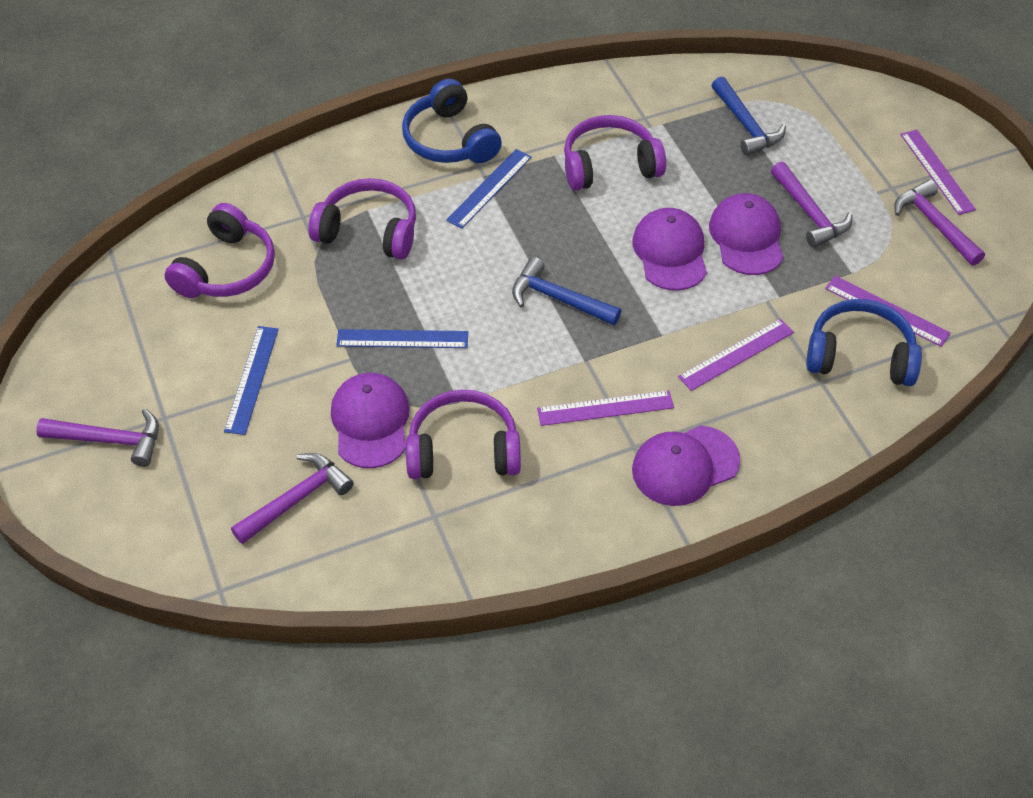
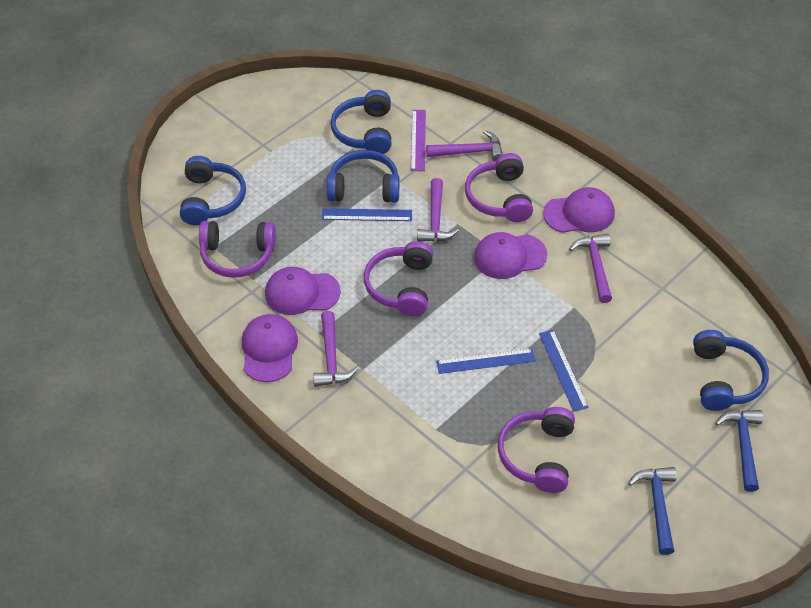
blue headphones: [402,79,502,163] [806,299,922,386] = 2 -> [180,156,246,225] [327,150,399,203] [330,90,392,154] [693,330,769,411] = 4
purple ruler: [537,390,674,426] [678,319,794,391] [825,276,951,347] [900,130,976,215] = 4 -> [411,110,426,171] = 1

